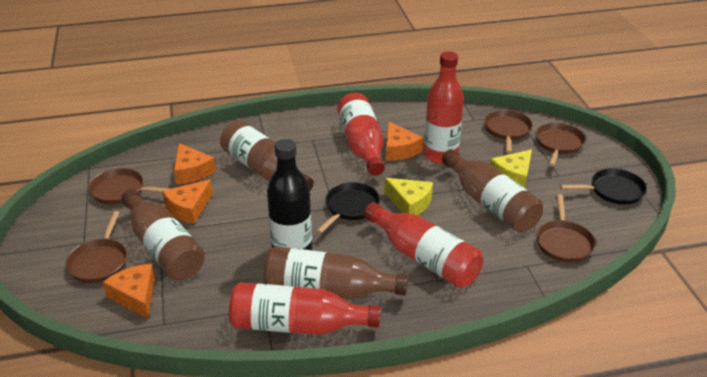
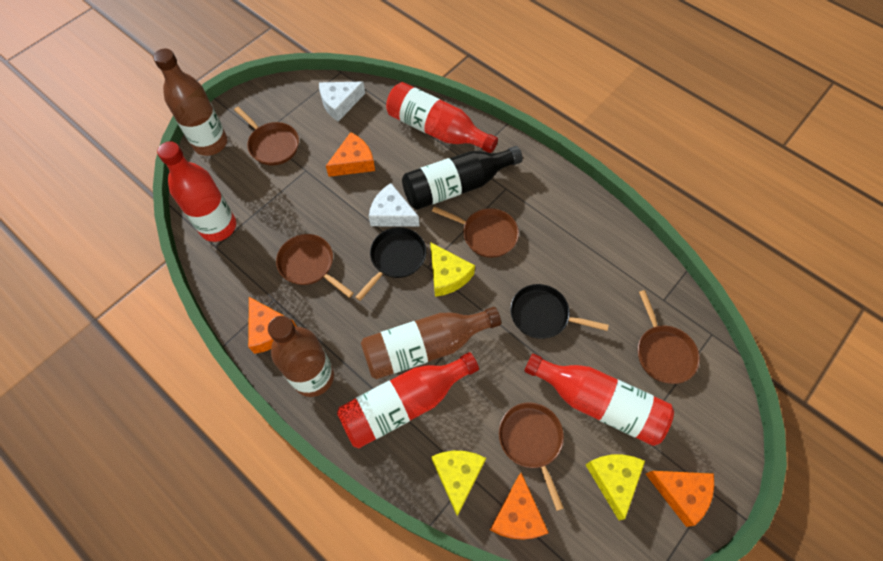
brown bottle: [121,189,205,281] [220,120,314,190] [264,246,408,299] [442,149,543,233] = 4 -> [153,48,227,156] [268,316,334,397] [361,307,501,379] = 3
white cheese: none = 0 -> [319,82,365,121] [369,183,419,226] = 2
yellow cheese: [384,178,433,215] [490,149,532,188] = 2 -> [430,242,475,297] [431,451,486,516] [586,455,645,521] = 3

